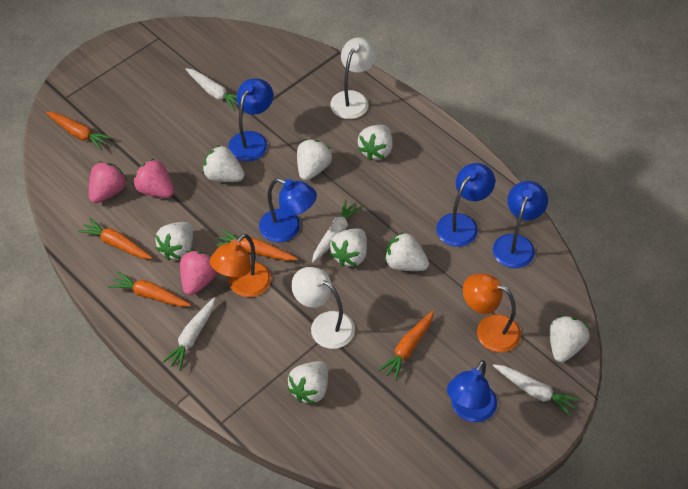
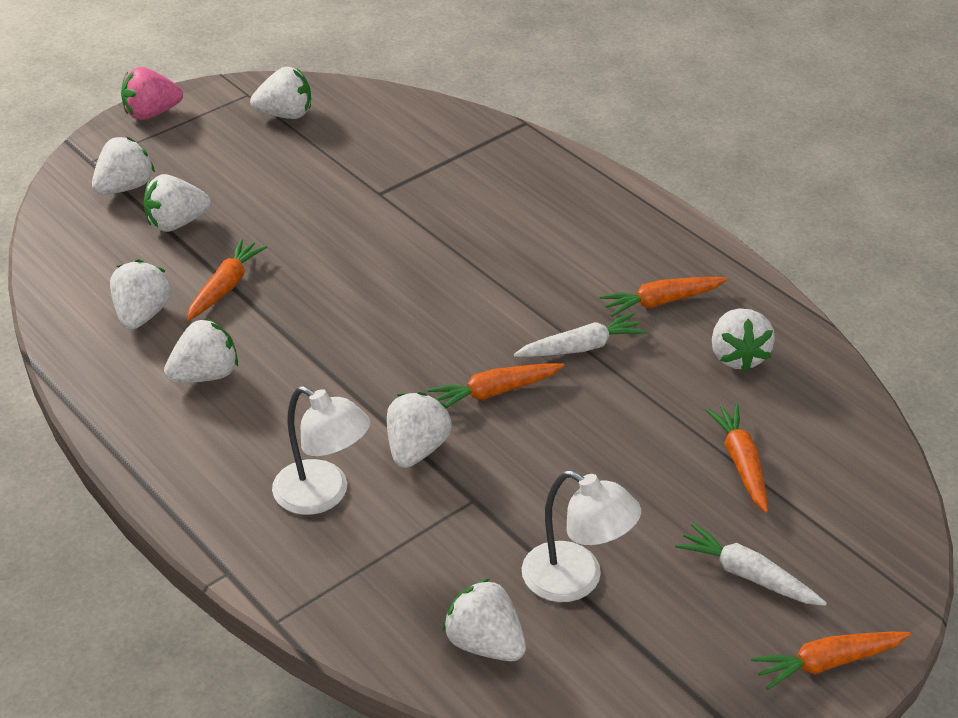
blue lamp: [228,78,273,162] [259,178,317,242] [436,163,495,247] [447,360,497,422] [493,181,548,268] = 5 -> none = 0
orange lamp: [210,234,271,297] [463,274,521,352] = 2 -> none = 0
pink strawberry: [89,161,127,203] [133,158,174,198] [180,251,218,295] = 3 -> [121,67,183,120] = 1
white carrot: [162,297,216,370] [186,68,238,111] [312,199,362,263] [493,364,579,416] = 4 -> [514,313,647,357] [675,523,827,606] = 2

